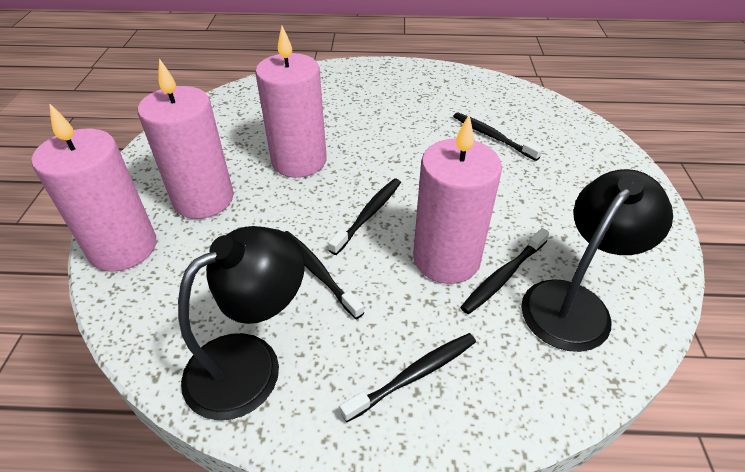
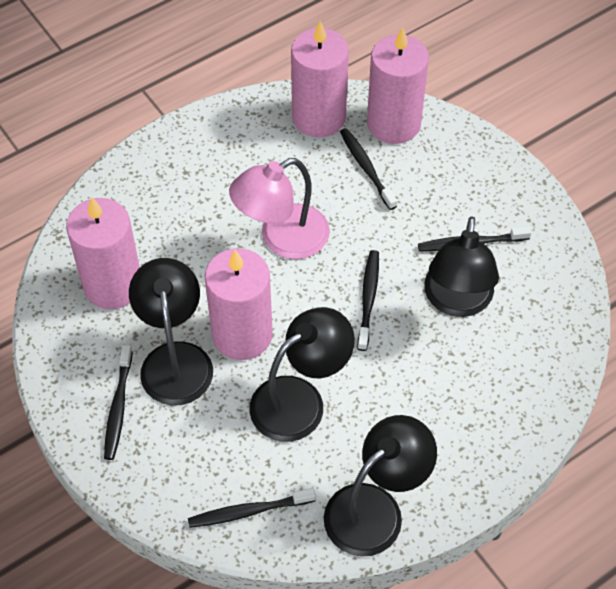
black lamp: [178,226,305,420] [521,169,673,352] = 2 -> [129,258,213,406] [249,307,355,442] [324,415,437,557] [424,216,499,317] = 4
pink lamp: none = 0 -> [229,158,330,259] = 1

